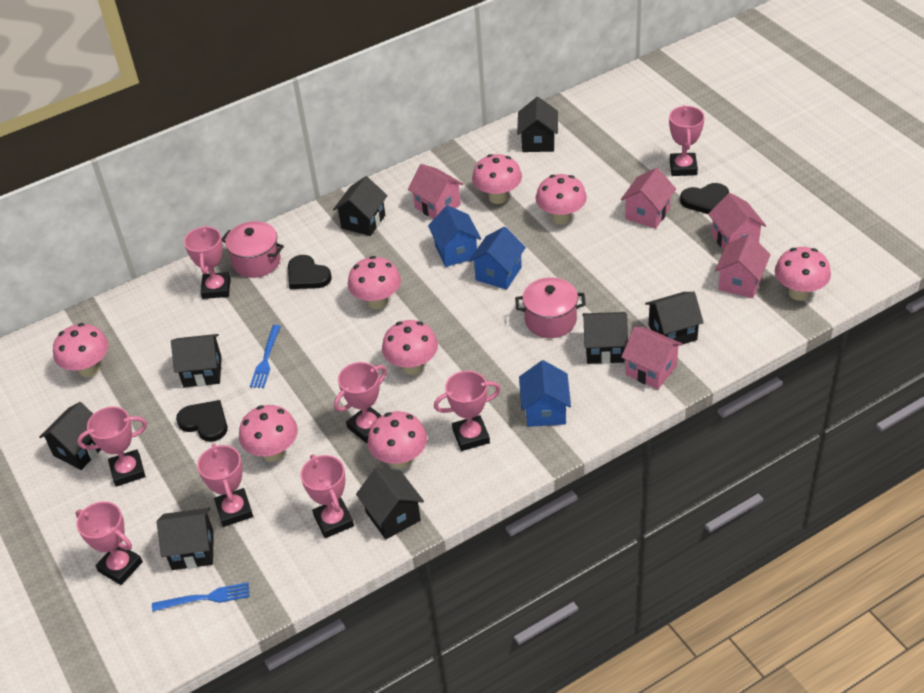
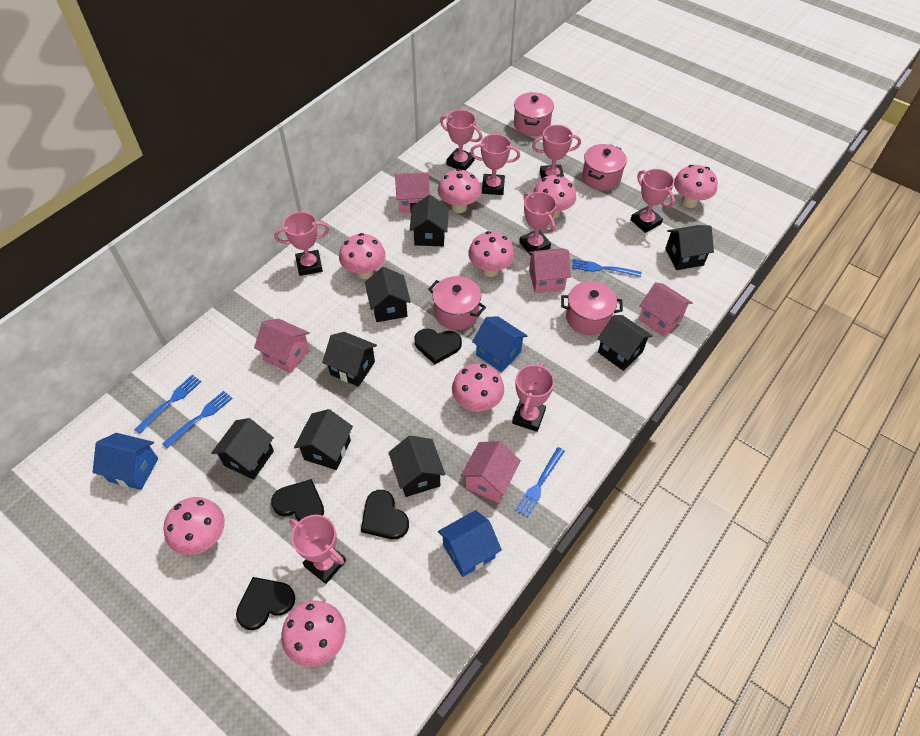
black heart: [176,400,228,442] [288,255,332,289] [680,183,729,214] = 3 -> [236,577,295,630] [271,479,324,522] [361,490,409,539] [414,329,462,364] = 4
blue fork: [152,582,250,612] [250,325,281,388] = 2 -> [134,375,201,434] [162,391,233,449] [515,447,565,517] [572,259,642,277] = 4
pink pot: [222,221,284,278] [515,277,586,338] = 2 -> [428,276,486,330] [514,92,554,136] [561,281,623,335] [582,144,627,191] = 4

